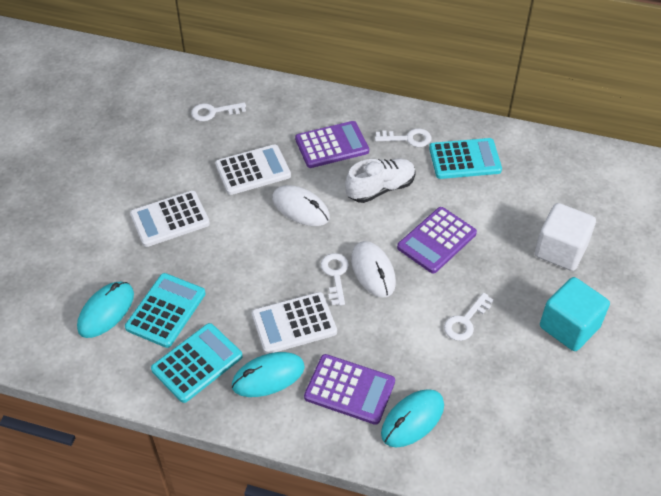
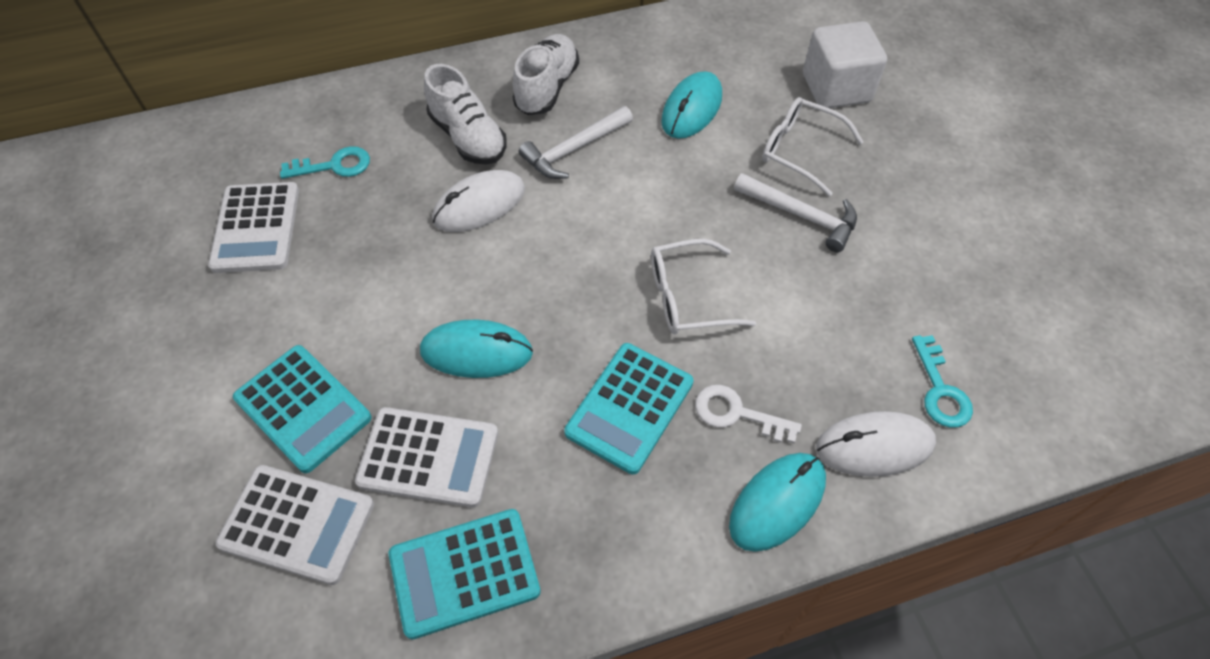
purple calculator: [295,121,369,168] [304,354,395,425] [397,207,477,274] = 3 -> none = 0
turquoise cube: [540,277,610,351] = 1 -> none = 0
turquoise key: none = 0 -> [280,146,370,179] [912,335,973,428] = 2
white glasses: none = 0 -> [651,239,756,334] [762,97,864,196] = 2
white hammer: none = 0 -> [519,106,633,179] [734,173,857,252] = 2
white key: [191,102,246,122] [321,253,349,305] [375,128,432,147] [444,293,494,341] = 4 -> [695,385,802,443] = 1
white shoe: [345,158,416,203] = 1 -> [424,64,507,165] [512,34,579,115] = 2

